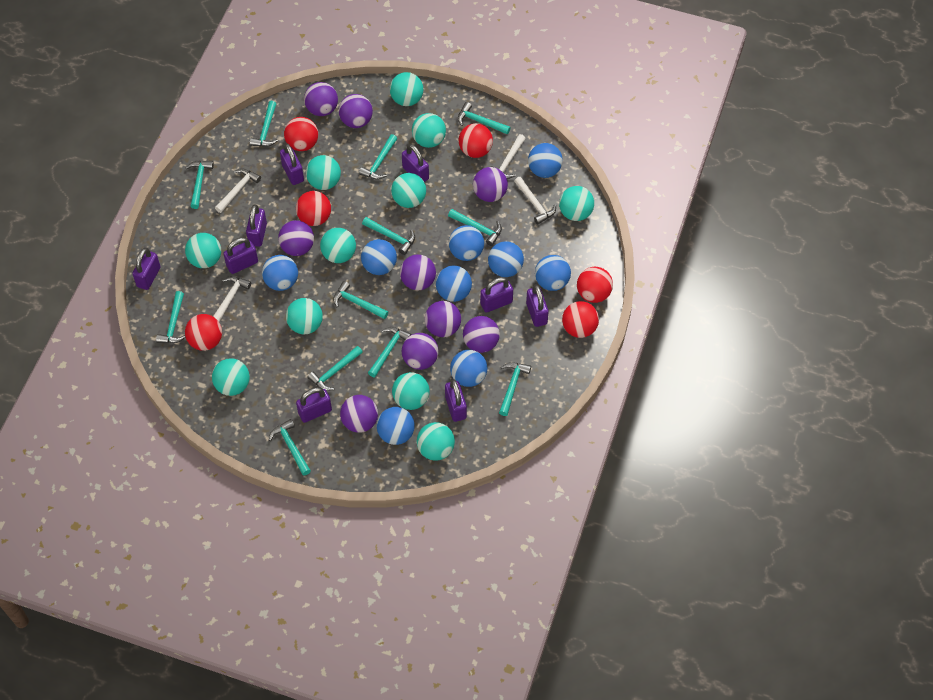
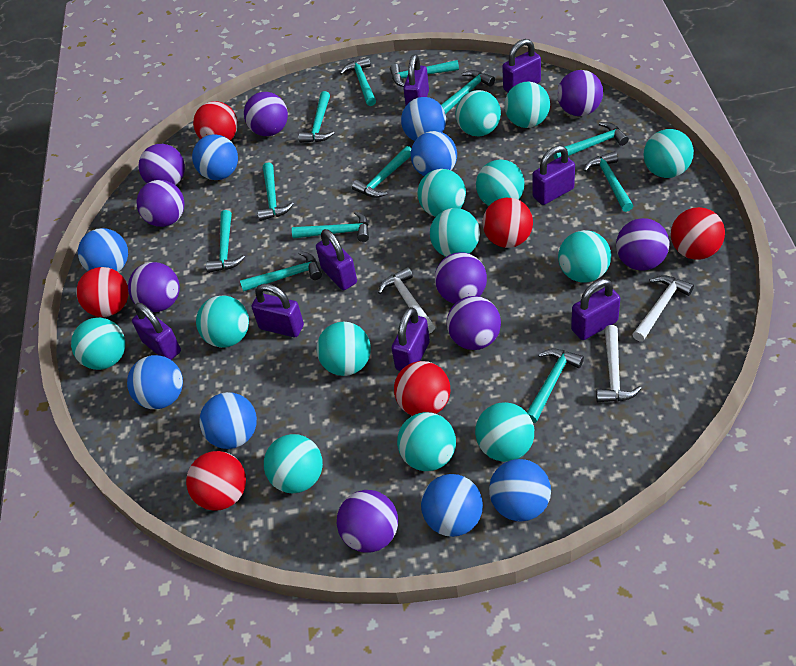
blue ball: [262,255,298,291] [361,239,397,275] [377,407,415,445] [436,266,472,302] [449,225,484,261] [450,350,487,387] [488,241,524,277] [528,143,563,178] [535,255,571,291] = 9 -> [78,228,128,272] [127,355,183,409] [192,134,238,180] [199,392,257,449] [401,97,446,141] [411,131,457,176] [421,474,483,537] [489,459,551,521] = 8
purple padlock: [132,248,161,290] [223,237,258,274] [246,204,267,247] [280,143,304,185] [296,387,332,423] [402,144,429,182] [445,379,467,422] [480,277,513,313] [526,285,549,327] = 9 -> [132,303,181,360] [252,284,304,337] [316,229,357,290] [391,307,430,371] [403,54,429,105] [502,39,541,93] [533,145,575,205] [571,279,620,340] = 8
turquoise ball: [185,233,221,268] [212,358,250,396] [286,298,323,334] [306,155,341,190] [320,228,356,263] [390,72,424,106] [391,173,426,208] [392,372,430,410] [412,113,446,148] [417,422,455,461] [559,186,594,221] = 11 -> [71,318,125,370] [196,295,249,348] [264,434,323,493] [316,322,371,376] [397,412,456,471] [417,169,466,217] [430,208,480,257] [456,90,501,136] [475,402,534,462] [476,160,525,206] [504,82,550,128] [558,230,611,283] [644,129,694,178] = 13
white hammer: [213,276,251,322] [215,169,261,213] [490,134,526,179] [514,177,556,225] = 4 -> [378,267,435,334] [596,325,642,402] [632,275,694,342] = 3

